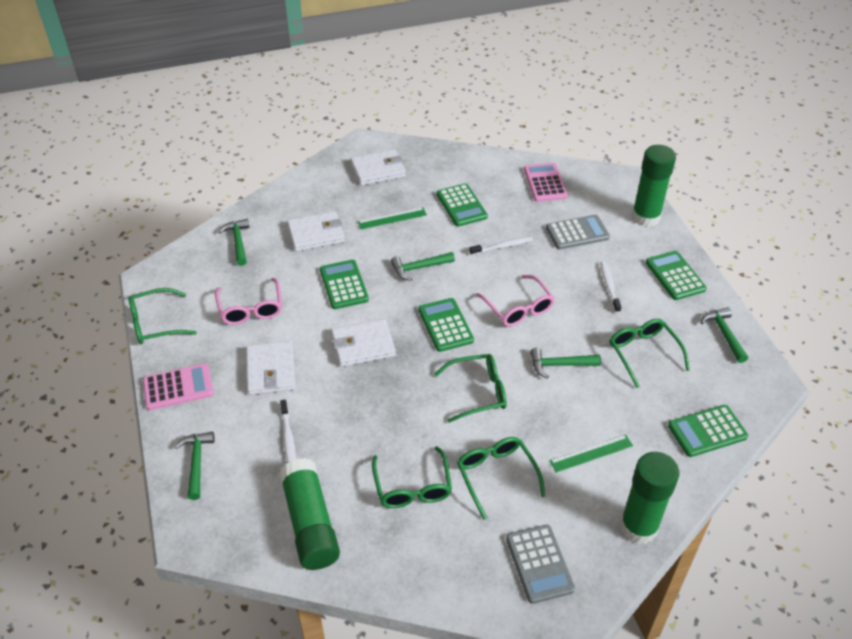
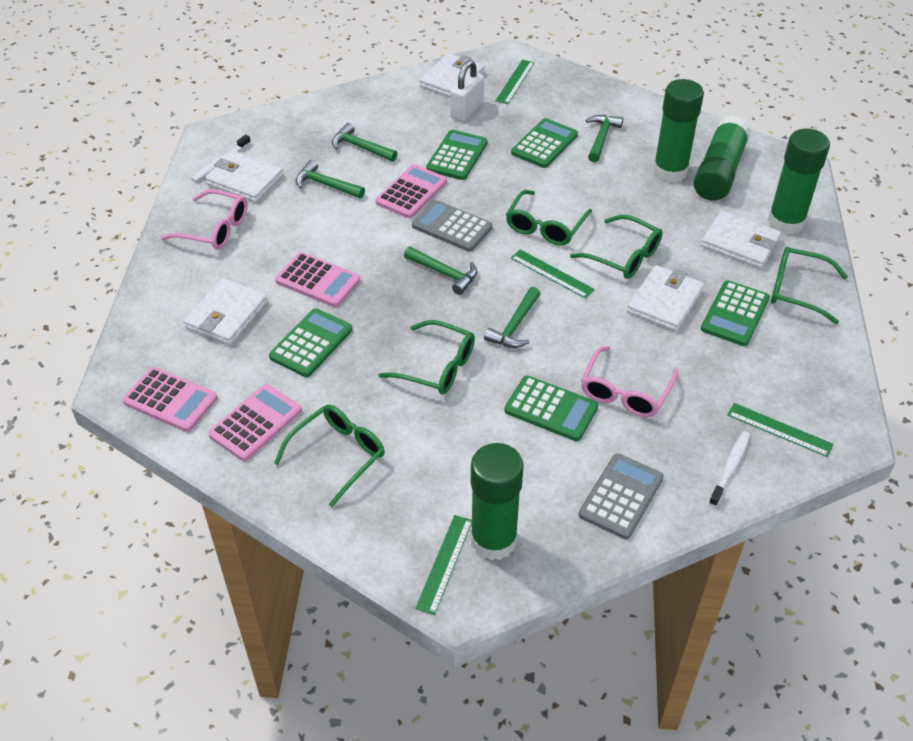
green glue stick: [279,458,340,570] [620,452,679,544] [632,145,676,227] = 3 -> [471,443,524,560] [653,79,704,183] [694,115,751,201] [768,128,830,235] = 4
green ruler: [358,208,427,229] [549,434,633,473] = 2 -> [415,515,472,615] [495,60,534,104] [511,249,595,299] [727,403,834,457] = 4
pink calculator: [143,363,213,410] [524,163,568,202] = 2 -> [122,367,217,432] [208,384,302,461] [275,252,360,307] [376,164,447,218] = 4
white padlock: none = 0 -> [450,60,484,122] = 1
white toothbrush: [280,400,296,463] [469,236,533,255] [600,261,621,313] = 3 -> [191,135,251,182] [709,431,750,507] = 2
white wallet: [246,341,296,395] [287,211,345,251] [331,319,396,367] [351,149,406,186] = 4 -> [184,278,268,345] [205,151,283,203] [419,53,485,97] [627,265,704,332] [701,211,781,269] = 5

